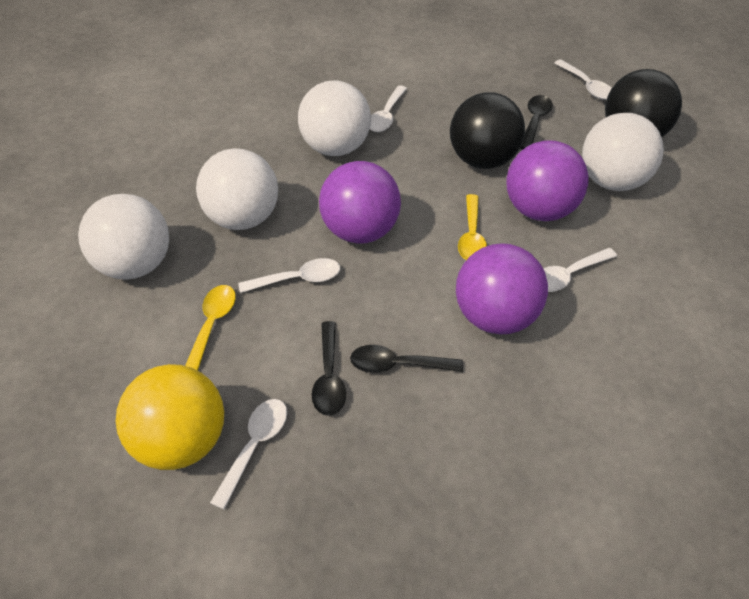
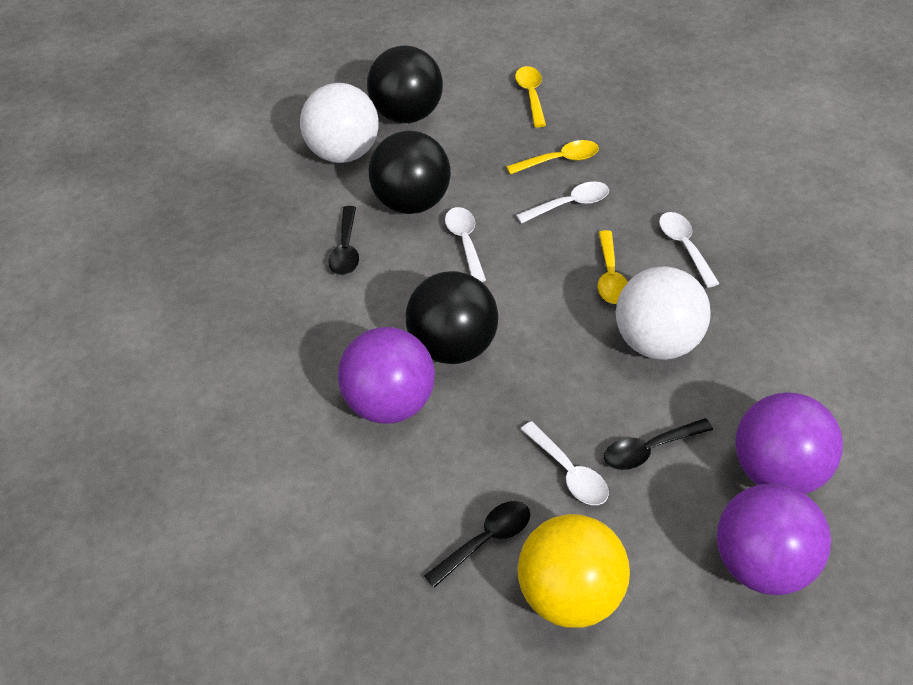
black ball: [450,92,525,169] [605,69,682,137] = 2 -> [367,45,443,123] [369,131,451,214] [406,271,498,364] = 3
white ball: [78,194,169,280] [196,148,278,230] [298,80,371,156] [582,113,664,191] = 4 -> [300,83,379,163] [616,266,711,360] = 2
white spoon: [210,399,287,510] [239,258,340,293] [370,85,407,132] [543,248,617,292] [554,59,612,100] = 5 -> [445,207,486,282] [516,182,609,224] [520,421,609,505] [659,212,720,288] = 4
yellow spoon: [185,285,236,371] [458,194,487,260] = 2 -> [506,140,599,175] [515,66,546,127] [598,230,628,304] = 3

